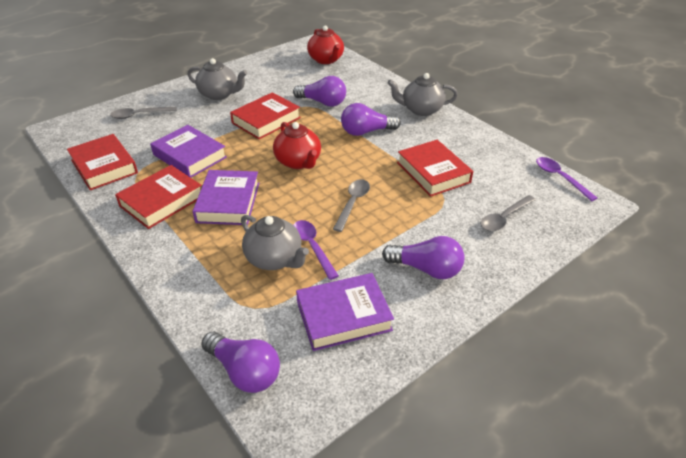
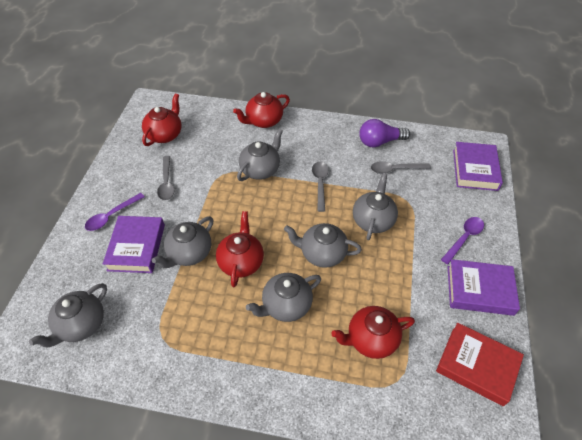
grey teapot: [188,58,247,100] [241,215,309,270] [388,73,458,116] = 3 -> [29,283,107,347] [152,217,214,268] [237,129,283,181] [246,273,321,322] [284,223,362,268] [353,173,398,240] = 6
purple light bulb: [202,332,280,393] [293,76,346,107] [341,103,401,136] [382,236,464,279] = 4 -> [359,119,410,147] = 1
red book: [67,134,138,190] [115,165,201,229] [230,92,301,139] [397,140,473,197] = 4 -> [436,322,524,406] = 1
red teapot: [273,122,321,169] [307,25,344,64] = 2 -> [142,93,181,146] [216,211,264,287] [233,92,290,128] [331,306,415,359] = 4

